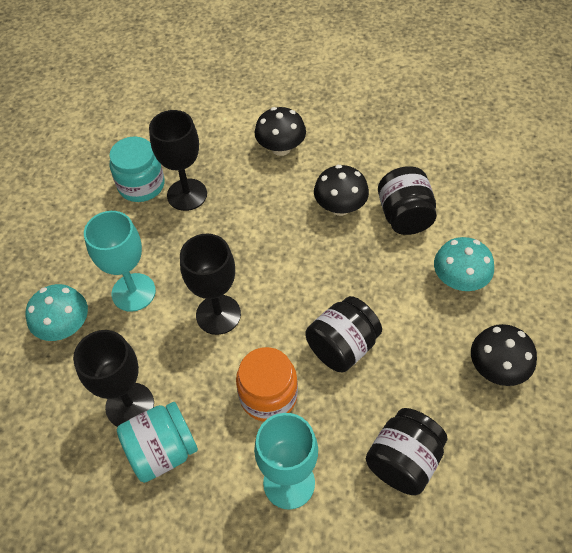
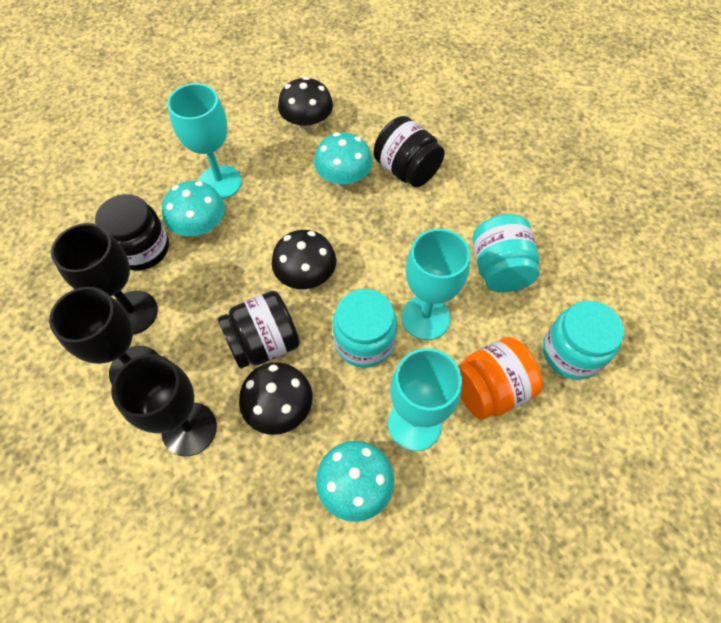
turquoise goblet: [84,211,156,312] [254,413,318,510] = 2 -> [167,83,242,199] [388,348,462,451] [401,229,470,340] = 3
turquoise jar: [109,136,165,202] [117,402,198,483] = 2 -> [332,289,397,368] [472,214,539,292] [543,301,624,380] = 3
turquoise mushroom: [26,284,88,341] [434,237,494,291] = 2 -> [162,181,225,237] [314,132,373,188] [316,441,394,522] = 3

